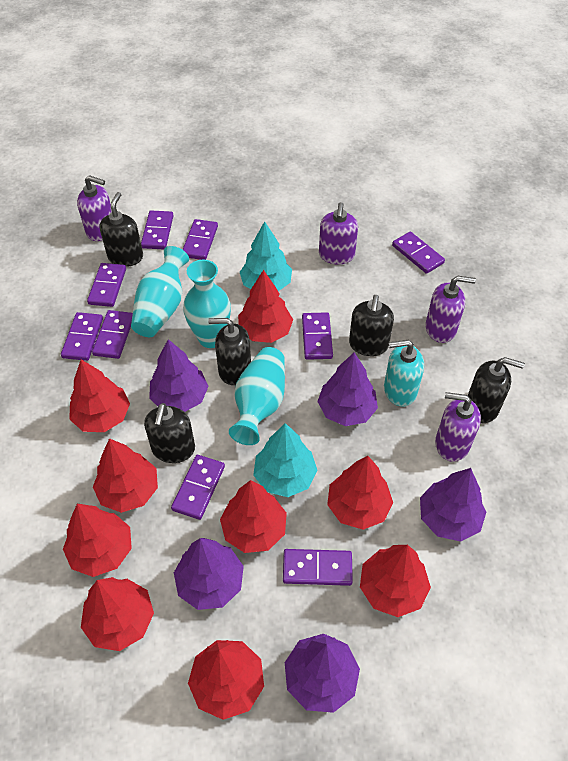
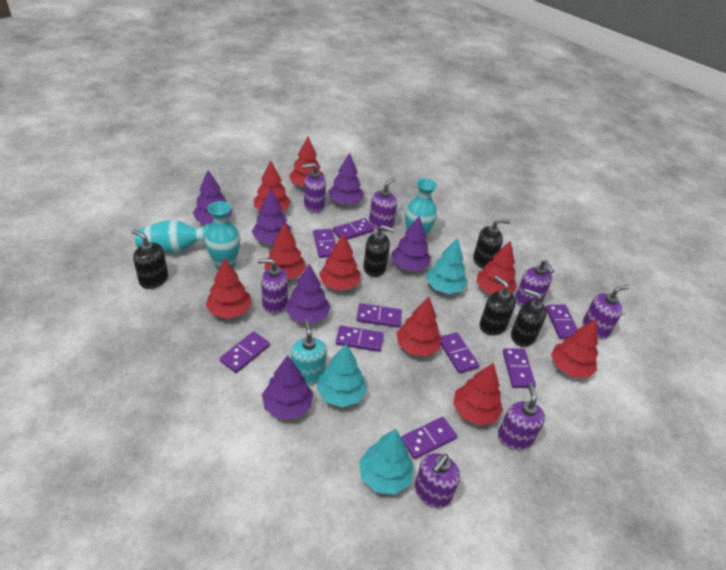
purple soap dispenser: [77,175,112,241] [319,202,358,264] [425,276,476,343] [435,392,481,462] = 4 -> [257,259,288,314] [302,163,326,213] [369,177,397,231] [415,453,460,508] [498,383,545,450] [515,260,554,307] [582,285,630,340] = 7
purple tree: [149,339,209,412] [174,538,244,610] [285,634,360,713] [317,352,378,426] [420,468,486,542] = 5 -> [193,170,232,224] [252,189,291,244] [262,355,313,419] [286,264,331,323] [328,153,364,205] [392,216,431,271] = 6
turquoise tree: [240,221,292,291] [253,423,318,497] = 2 -> [317,344,367,407] [359,429,414,495] [427,237,467,294] = 3

